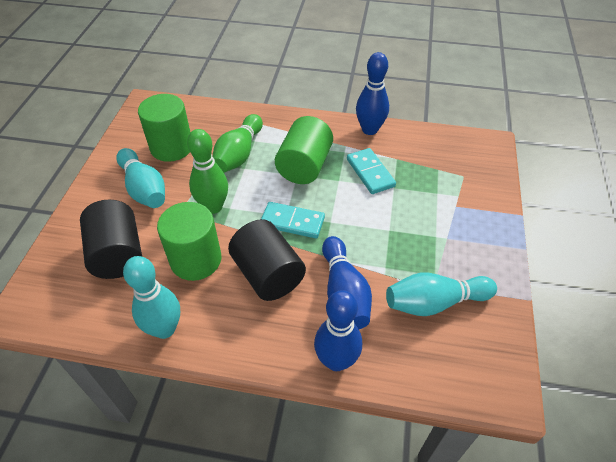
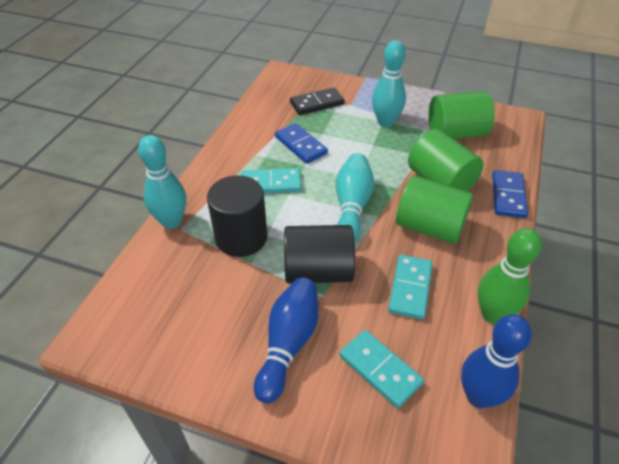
black domino: none = 0 -> [290,87,345,115] = 1
blue bowling pin: [314,290,362,371] [322,236,372,329] [356,52,389,135] = 3 -> [254,277,319,404] [461,314,532,408] = 2
blue domino: none = 0 -> [275,123,328,164] [492,170,528,218] = 2
green bowling pin: [187,129,228,214] [212,114,263,173] = 2 -> [478,228,542,324] = 1
turquoise domino: [261,202,325,238] [347,148,396,194] = 2 -> [242,168,301,193] [340,330,424,408] [388,255,432,319] = 3

